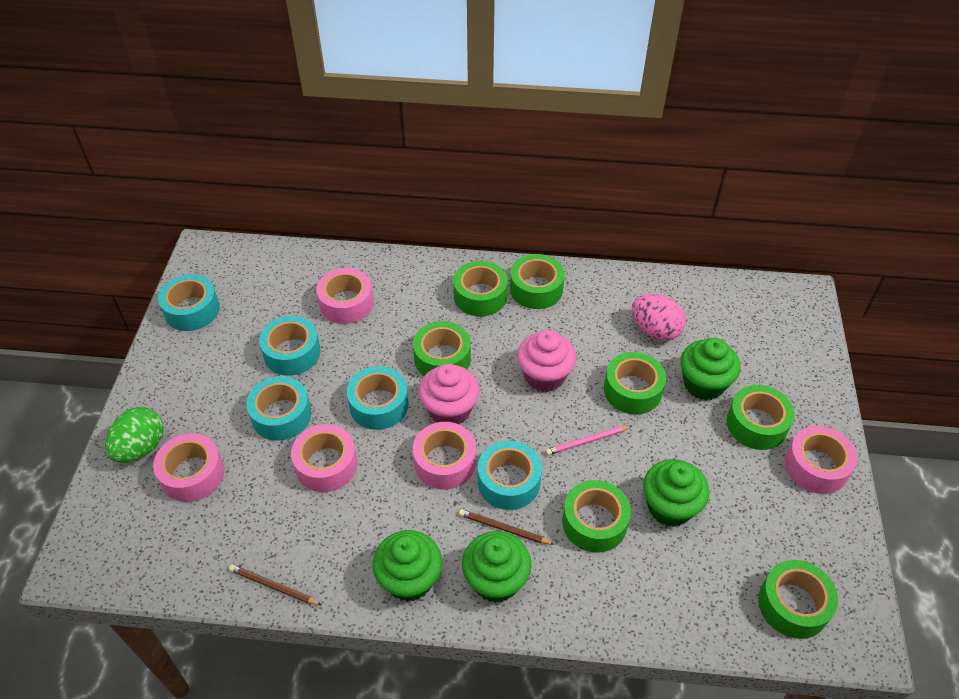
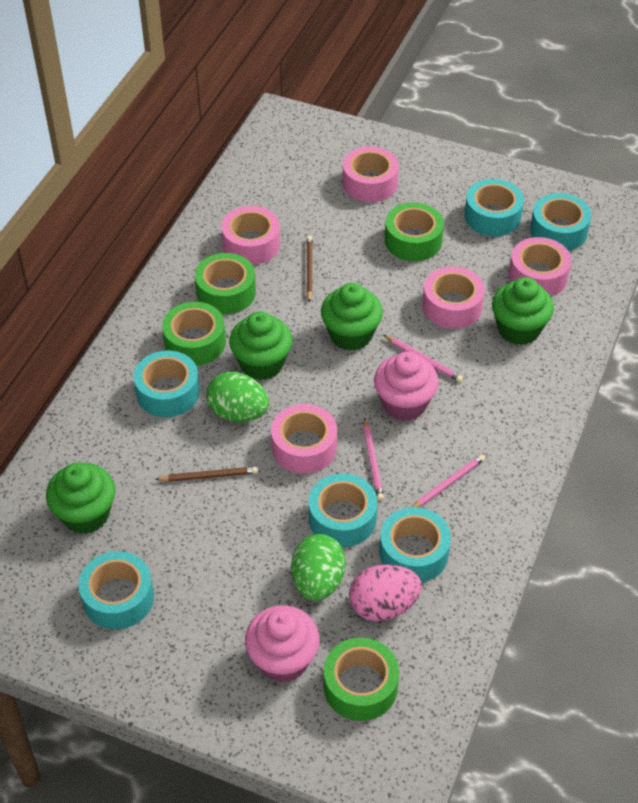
green egg: [105,407,163,463] = 1 -> [206,372,269,422] [291,534,346,601] = 2
green tape: [413,321,471,376] [453,261,508,316] [510,254,565,309] [562,480,631,552] [604,352,666,415] [727,385,795,450] [758,560,838,639] = 7 -> [162,302,226,366] [195,253,256,314] [323,637,399,721] [385,203,444,261] = 4
pink pencil: [546,425,632,455] = 1 -> [363,418,384,501] [384,335,463,382] [412,454,485,507] = 3
turquoise tape: [158,274,220,331] [246,376,311,441] [259,316,321,376] [347,366,409,430] [478,441,542,510] = 5 -> [79,551,154,629] [134,350,200,417] [309,474,378,547] [379,507,451,582] [464,179,524,236] [530,193,591,251] = 6

